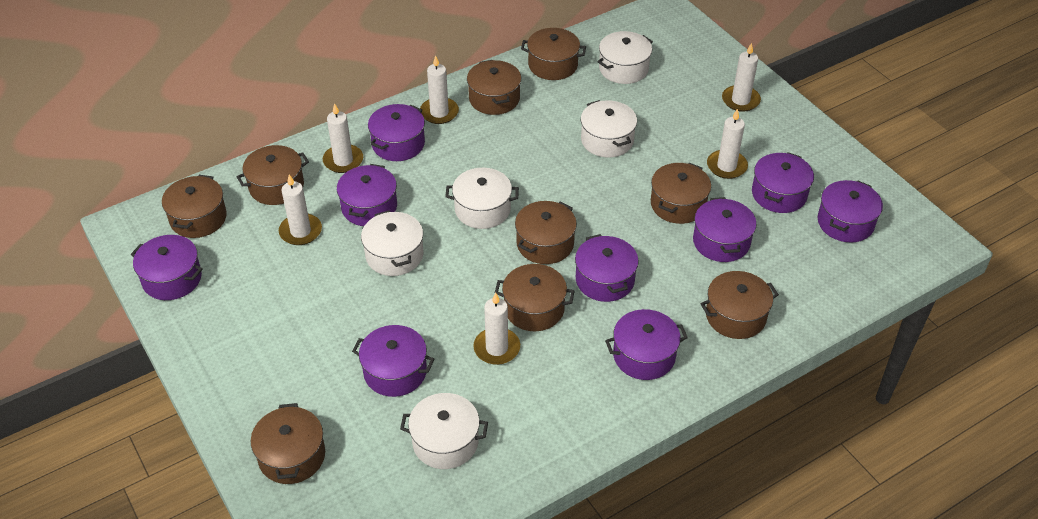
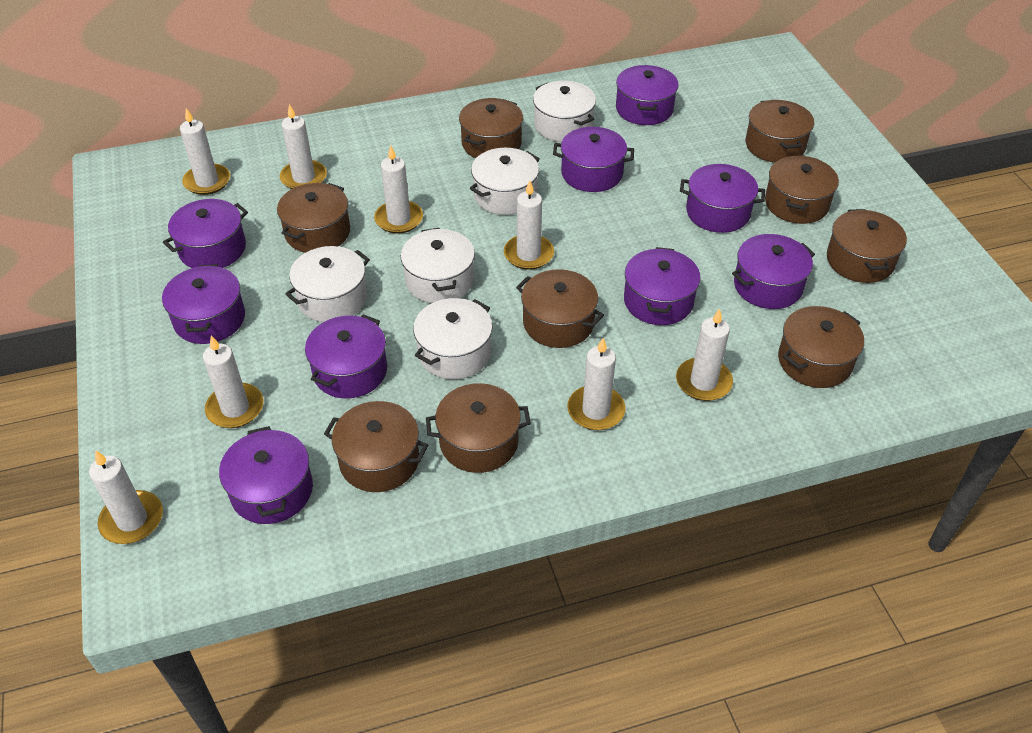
white candle: [279,174,322,245] [323,103,363,173] [420,55,459,124] [473,292,520,365] [707,108,748,179] [722,43,761,112] = 6 -> [89,450,163,544] [180,108,230,195] [203,335,264,428] [280,104,327,189] [374,145,423,234] [504,180,554,270] [567,338,625,430] [676,308,733,401] = 8

